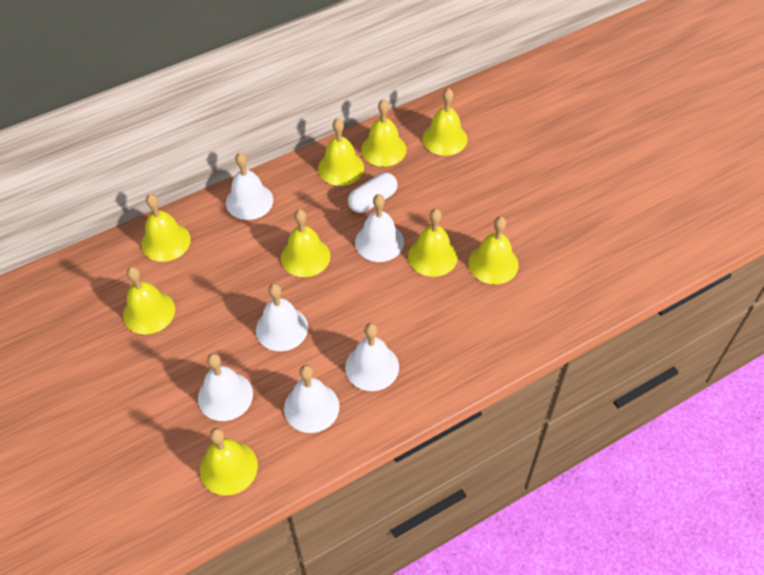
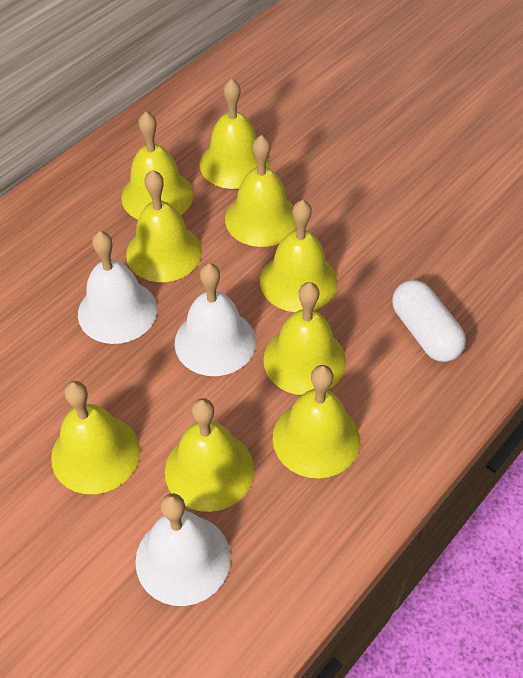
white bell: [198,353,253,421] [226,152,273,220] [256,283,308,351] [284,365,340,433] [345,323,399,391] [355,194,404,262] = 6 -> [78,231,157,344] [135,493,231,606] [175,263,256,376] = 3

